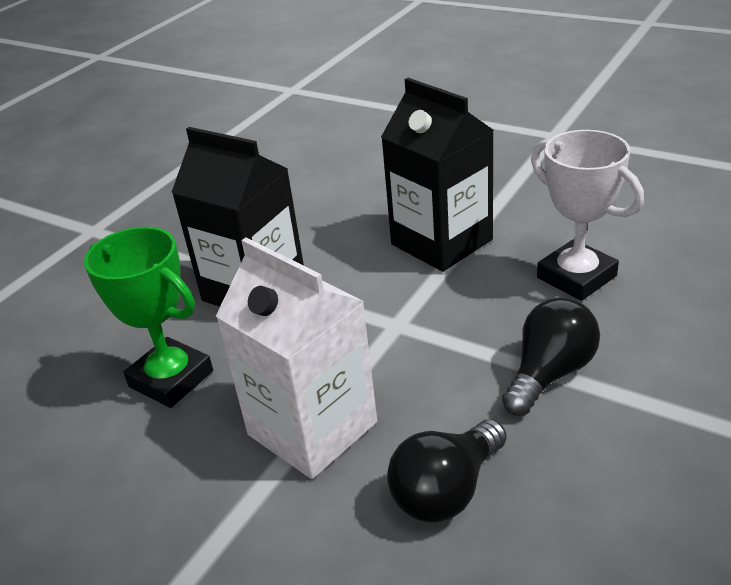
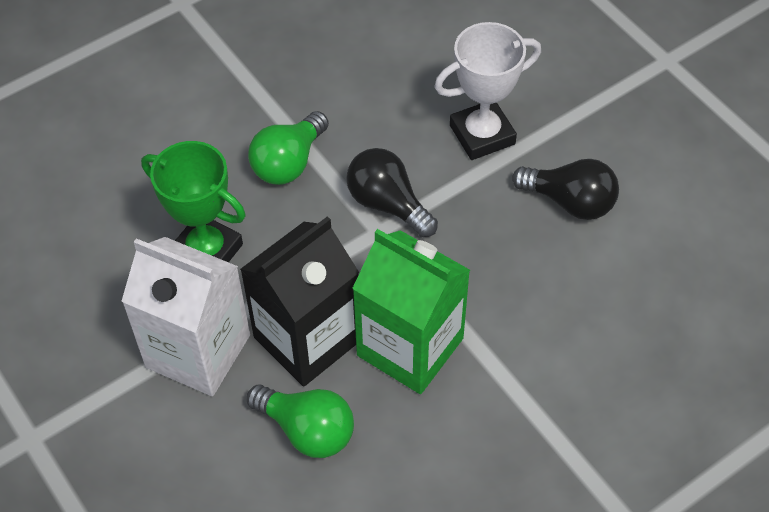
black carton: [171,127,304,307] [381,78,494,272] = 2 -> [240,216,359,387] = 1
green carton: none = 0 -> [352,229,470,394] = 1
green light bulb: none = 0 -> [247,385,354,458] [248,111,329,185] = 2

